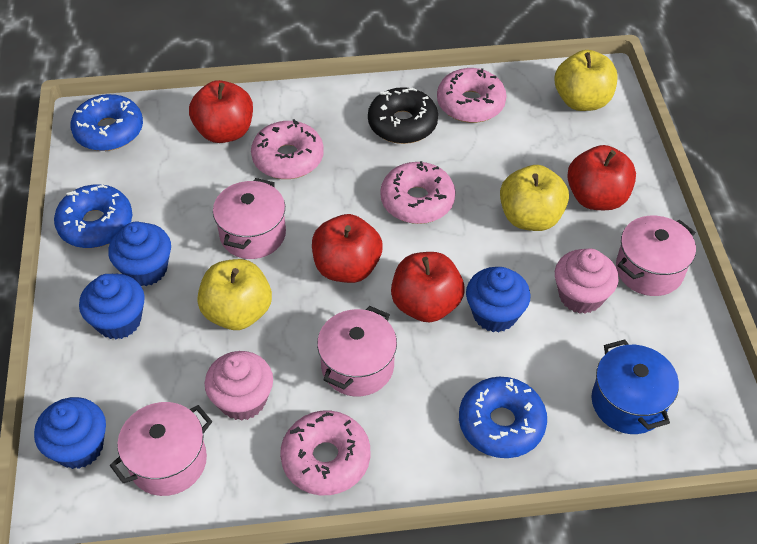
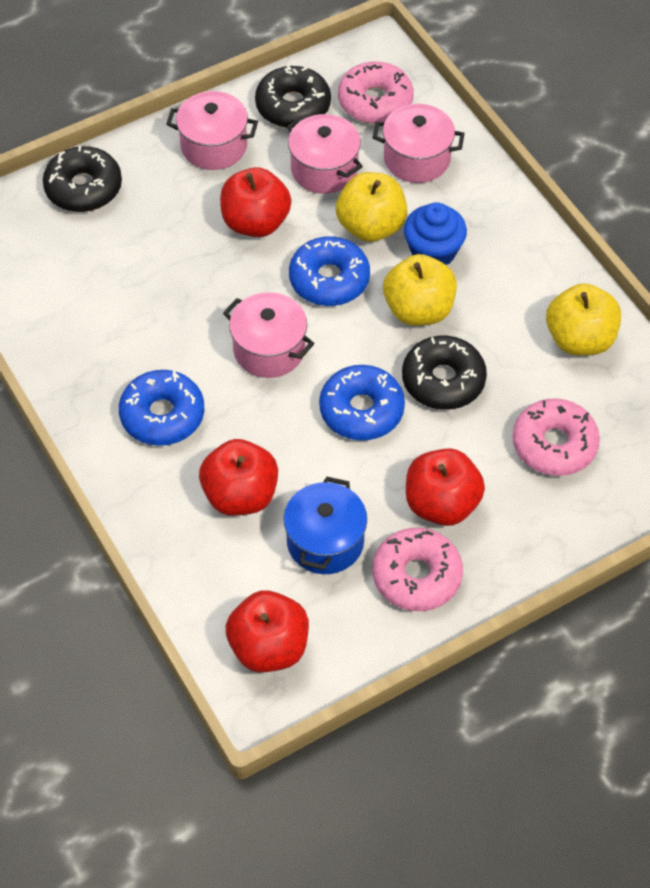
black donut: [368,87,438,144] = 1 -> [43,146,122,212] [255,65,331,128] [402,336,487,410] = 3
blue cupcake: [34,397,106,469] [79,274,145,339] [108,221,171,286] [466,267,530,332] = 4 -> [404,202,467,265] = 1
pink cupcake: [205,351,273,421] [555,248,619,314] = 2 -> none = 0
pink donut: [251,119,324,179] [280,411,370,495] [380,161,455,224] [437,68,507,123] = 4 -> [338,62,414,124] [373,528,463,611] [513,398,600,476] = 3

